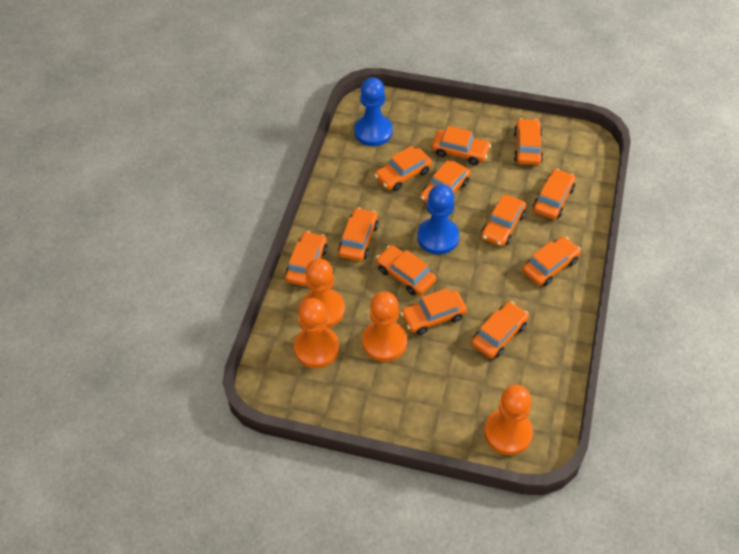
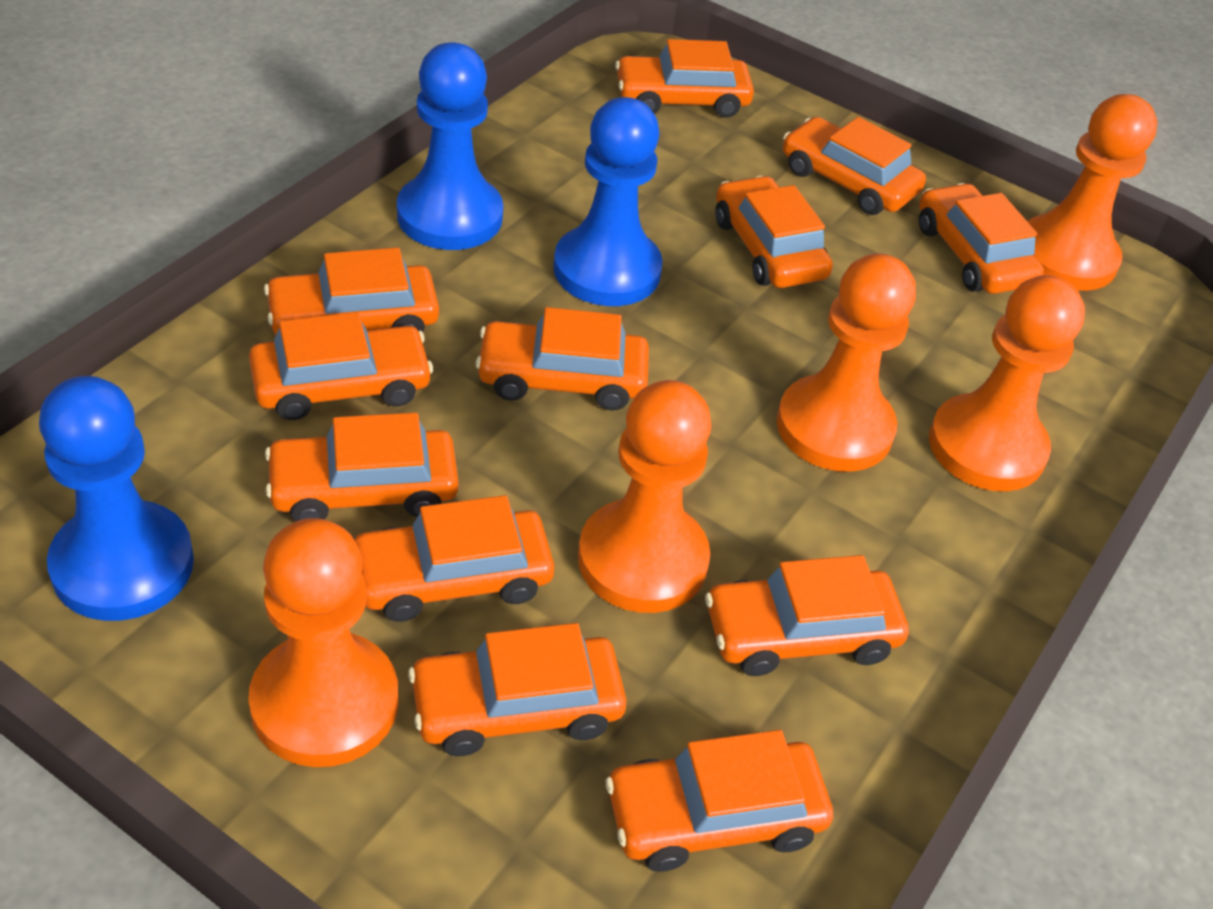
blue pawn: [354,78,393,146] [417,185,459,255] = 2 -> [39,376,194,621] [397,42,503,250] [553,97,663,306] = 3
orange pawn: [294,298,339,368] [301,259,345,328] [362,291,407,362] [484,385,533,455] = 4 -> [248,518,398,767] [578,380,712,613] [776,253,916,472] [929,275,1085,491] [1027,94,1157,291] = 5

